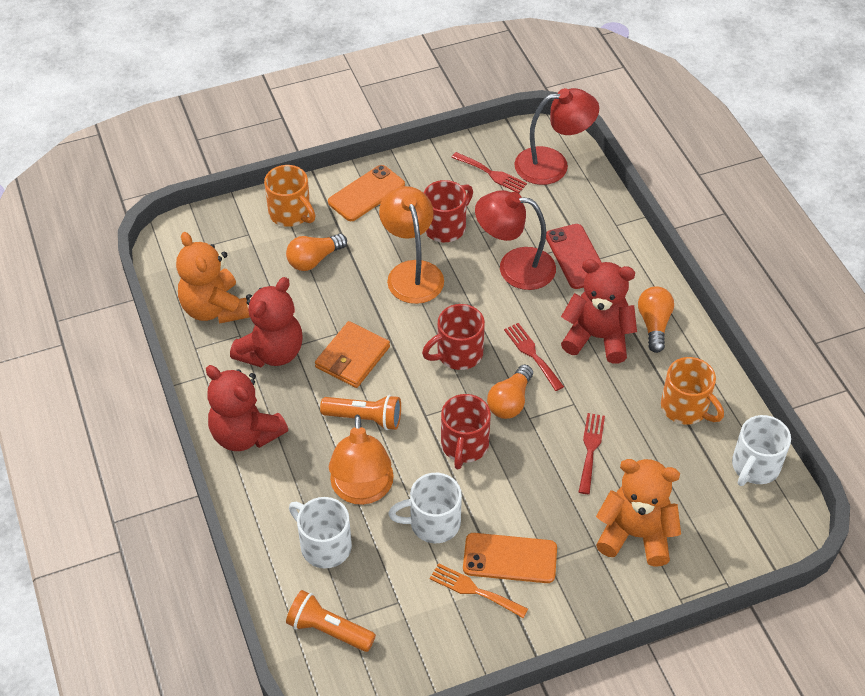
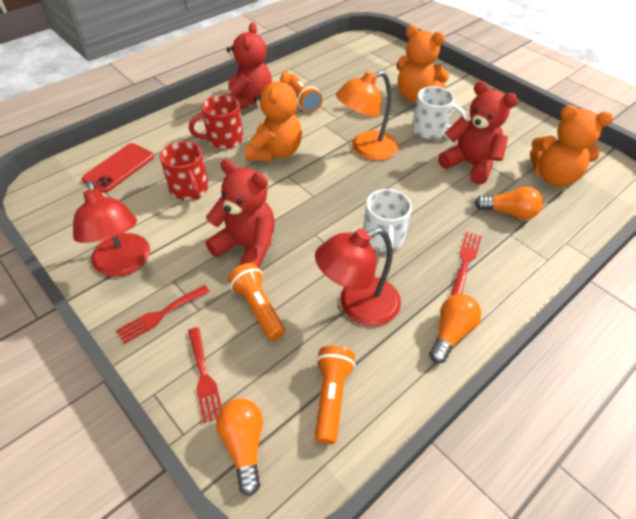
orange flashlight: [286,590,376,652] [320,395,401,430] = 2 -> [228,263,285,341] [288,74,323,113] [314,346,356,444] = 3
orange fork: [430,563,528,618] = 1 -> none = 0
orange lamp: [329,415,394,505] [379,186,444,304] = 2 -> [336,71,398,161] = 1
orange mug: [264,165,315,227] [661,357,724,425] = 2 -> none = 0
orange phone: [328,165,405,221] [463,533,557,583] = 2 -> none = 0
orange teddy bear: [176,232,250,324] [596,459,681,567] = 2 -> [245,71,302,162] [396,25,449,102] [530,105,613,187] = 3
orange wallet: [315,321,390,388] = 1 -> none = 0
red mug: [422,304,485,370] [424,180,473,242] [441,394,491,469] = 3 -> [160,141,209,200] [189,95,243,149] = 2
white mug: [289,497,352,569] [388,473,462,543] [732,415,791,486] = 3 -> [363,189,412,256] [412,86,466,139] = 2

